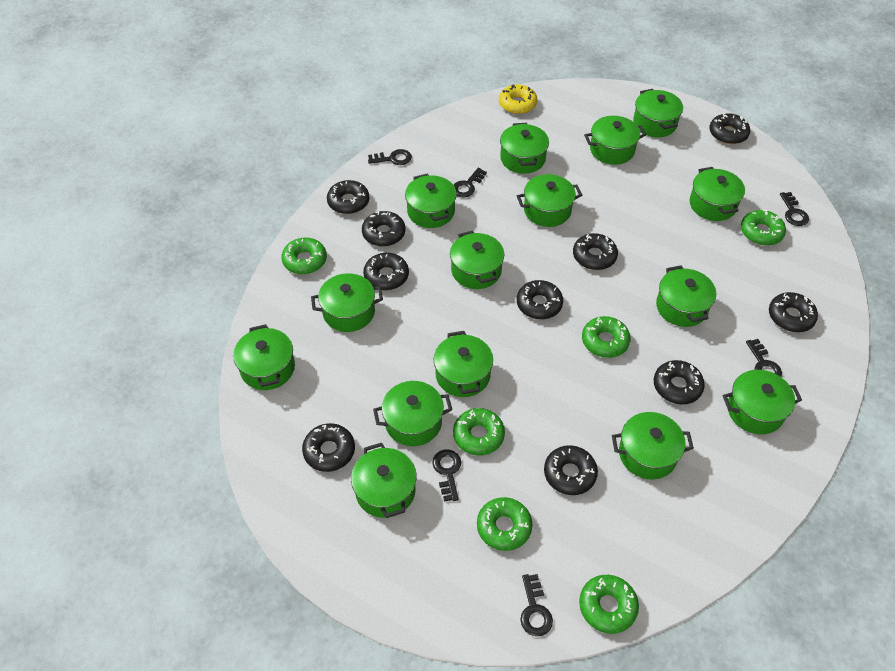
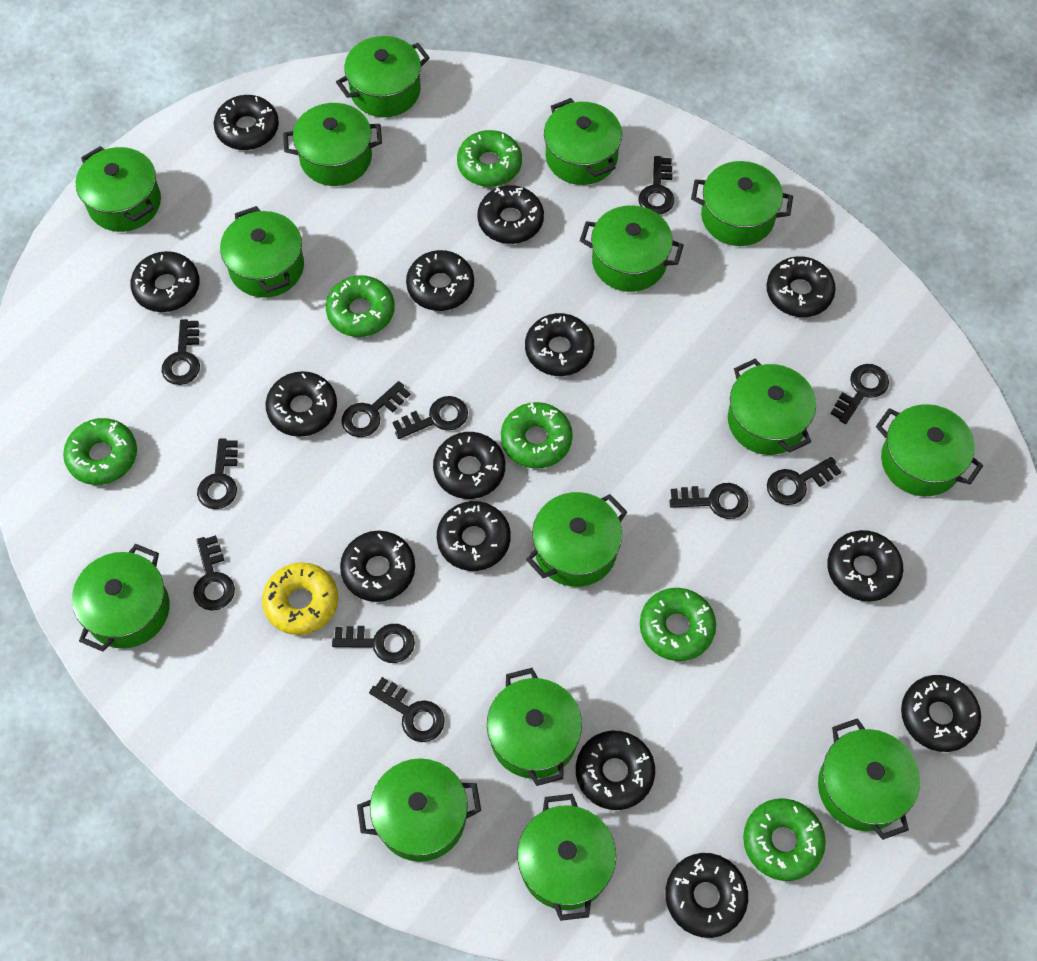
black donut: [302,423,355,472] [327,180,369,214] [362,211,405,247] [363,253,409,290] [517,280,563,319] [544,445,598,495] [573,233,618,270] [654,360,705,405] [709,113,750,144] [769,292,818,332] = 10 -> [130,251,200,312] [214,95,279,150] [266,371,337,437] [340,531,415,602] [406,250,474,311] [433,432,505,499] [437,501,511,571] [477,185,544,244] [525,313,594,376] [576,730,655,810] [665,853,748,938] [766,256,836,317] [827,530,903,602] [901,675,981,752] = 14
black key: [368,149,412,165] [432,449,461,502] [454,168,487,197] [520,574,553,636] [746,339,782,377] [780,192,809,226] = 6 -> [162,319,200,385] [193,535,235,611] [197,439,238,509] [332,624,415,663] [341,381,410,437] [369,677,445,742] [392,396,468,439] [639,156,674,214] [669,483,748,519] [767,457,841,505] [831,364,889,424] = 11

